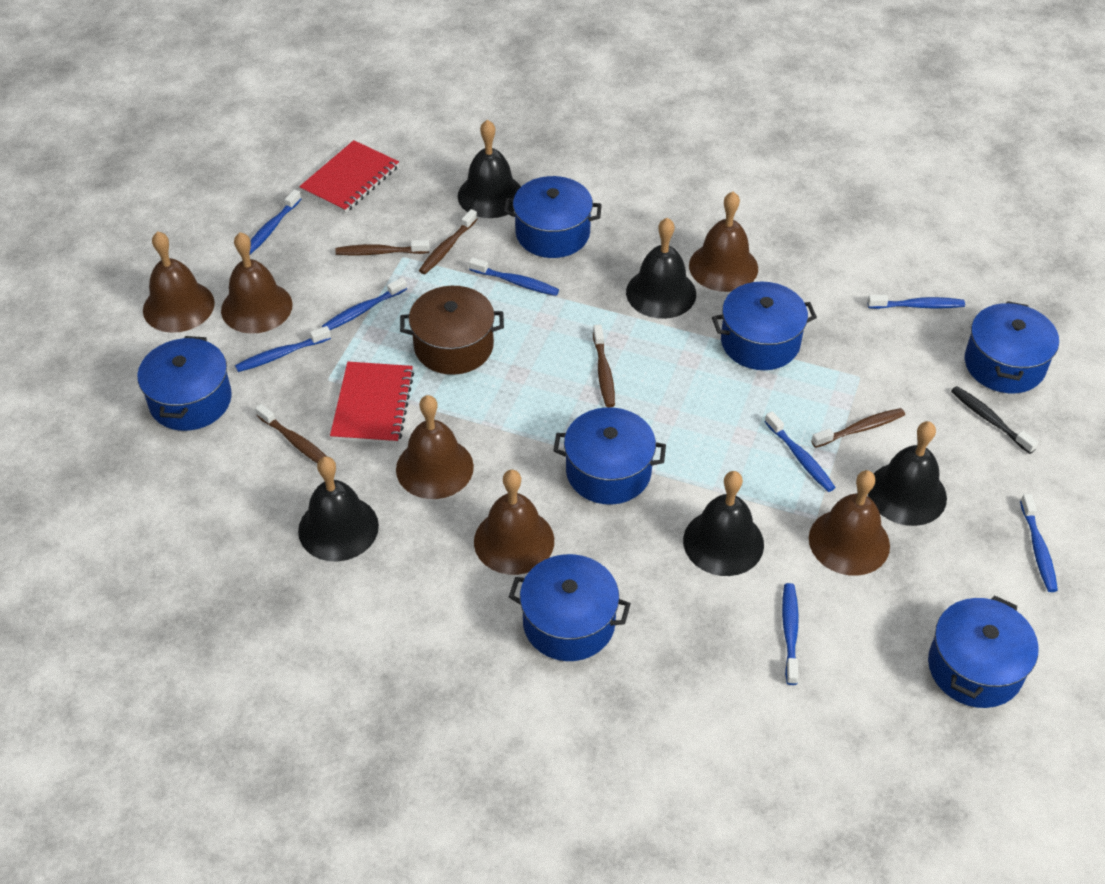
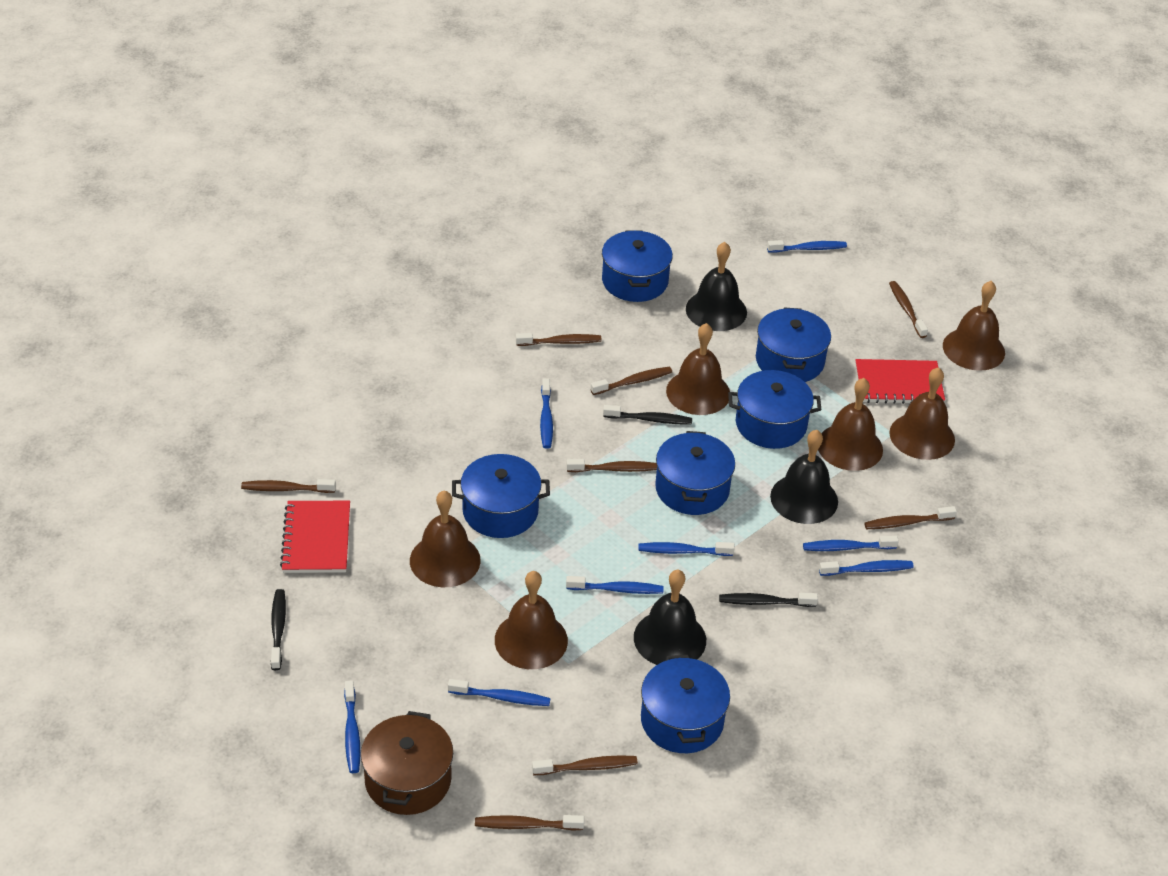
black bell: [298,456,379,561] [458,120,521,218] [626,218,696,319] [683,471,764,576] [868,421,947,526] = 5 -> [634,570,706,665] [686,242,747,331] [770,430,838,524] = 3
black toothbrush: [951,386,1038,454] = 1 -> [271,589,286,670] [603,405,692,424] [719,593,818,607] = 3
blue pot: [137,336,232,431] [504,176,602,258] [509,554,631,661] [553,407,666,505] [712,282,817,370] [928,595,1039,708] [965,301,1059,393] = 7 -> [452,454,550,538] [602,231,673,302] [641,655,730,753] [655,431,735,515] [728,370,821,449] [756,307,831,382] = 6
brown toothbrush: [255,404,326,463] [335,240,430,255] [419,209,478,274] [593,325,615,407] [811,408,905,448] = 5 -> [241,479,336,493] [475,815,584,831] [516,333,602,346] [532,755,638,775] [566,459,657,472] [591,367,672,395] [864,506,957,529] [889,281,928,338] = 8

